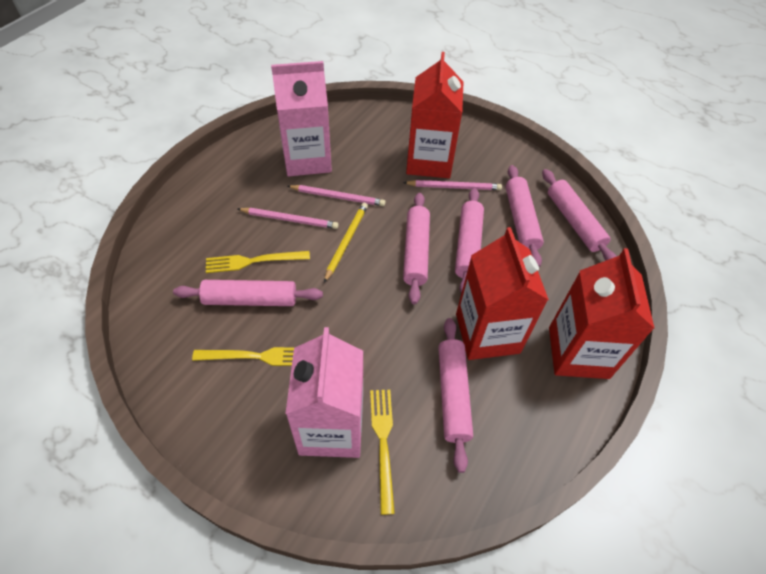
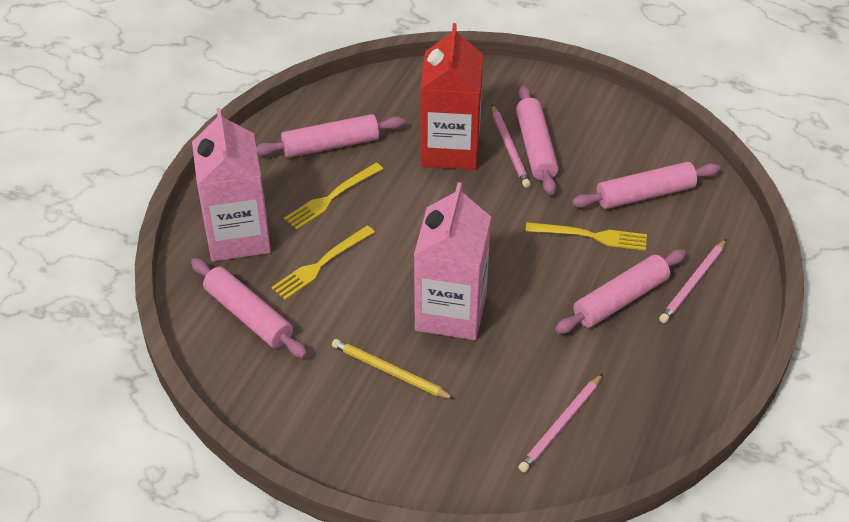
pink rolling pin: [173,280,323,306] [403,193,430,304] [438,318,473,473] [455,188,484,293] [506,165,544,267] [542,169,617,261] = 6 -> [191,258,307,358] [256,114,405,158] [516,86,559,195] [555,249,686,334] [572,162,720,209] = 5
red carton: [406,52,463,178] [456,227,549,360] [549,248,655,379] = 3 -> [420,23,483,170] = 1

